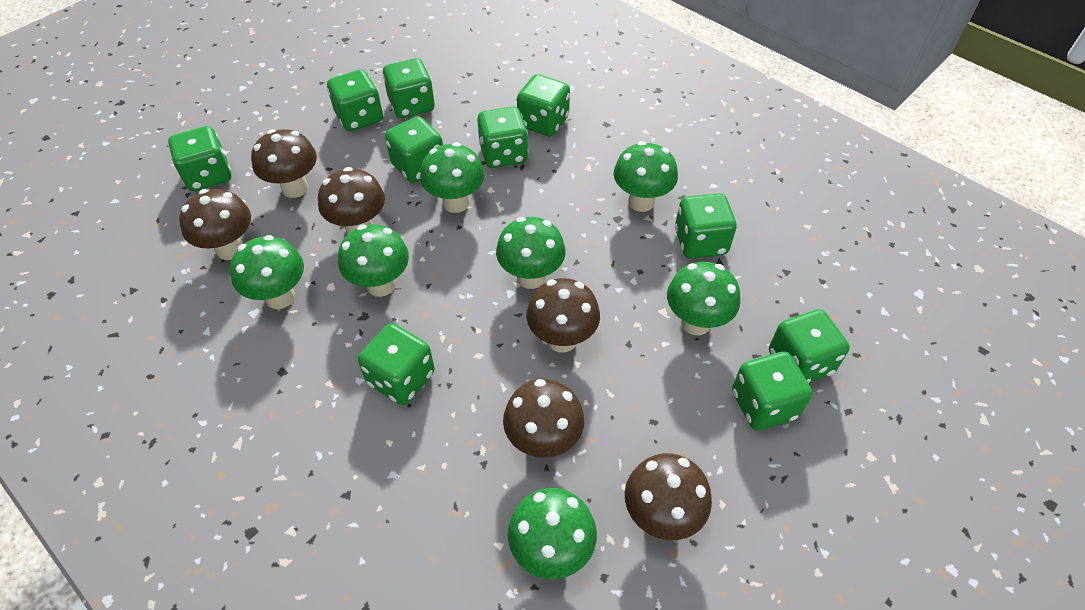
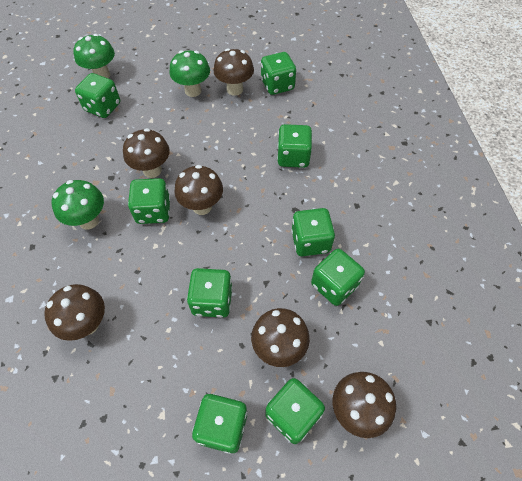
green dice: [168,126,231,191] [327,69,383,131] [358,323,435,405] [383,58,435,118] [385,116,443,183] [477,106,528,168] [517,74,570,137] [675,193,737,259] [732,352,813,430] [769,309,850,383] = 10 -> [75,73,120,118] [128,178,170,224] [187,268,233,318] [192,394,247,454] [261,52,296,95] [265,378,325,444] [277,124,312,168] [291,208,335,256] [311,249,365,306] = 9
green mushroom: [230,235,304,309] [338,224,409,297] [420,142,485,213] [496,217,566,289] [508,488,597,579] [613,141,678,212] [667,262,740,335] = 7 -> [52,180,104,230] [73,34,115,78] [170,50,210,97] = 3

